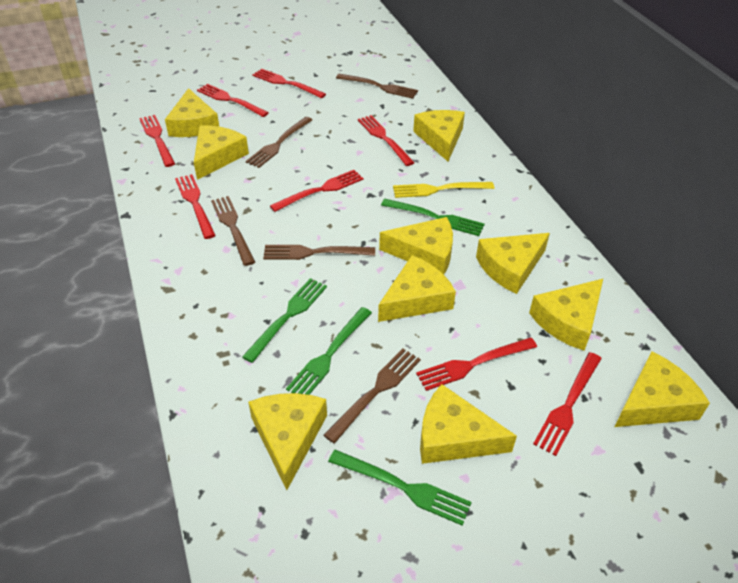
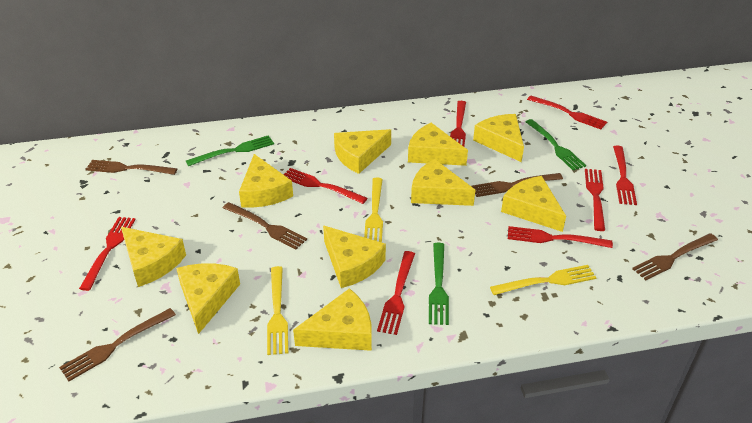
green fork: [242,278,327,363] [286,307,372,395] [328,450,472,526] [381,199,485,236] = 4 -> [186,135,274,166] [429,243,449,325] [526,119,586,170] = 3
yellow fork: [393,182,494,198] = 1 -> [267,266,288,355] [364,178,383,243] [490,265,597,295] = 3

